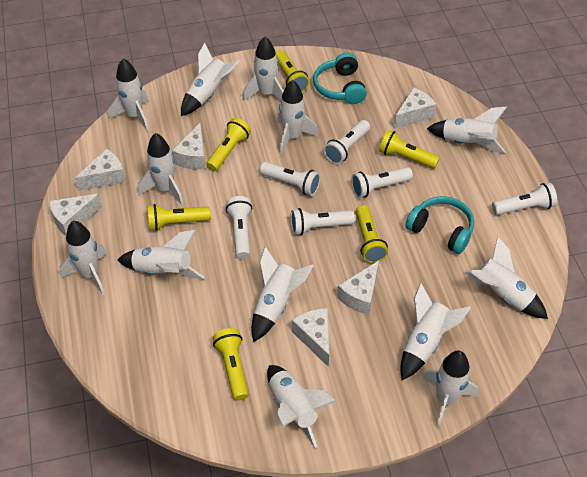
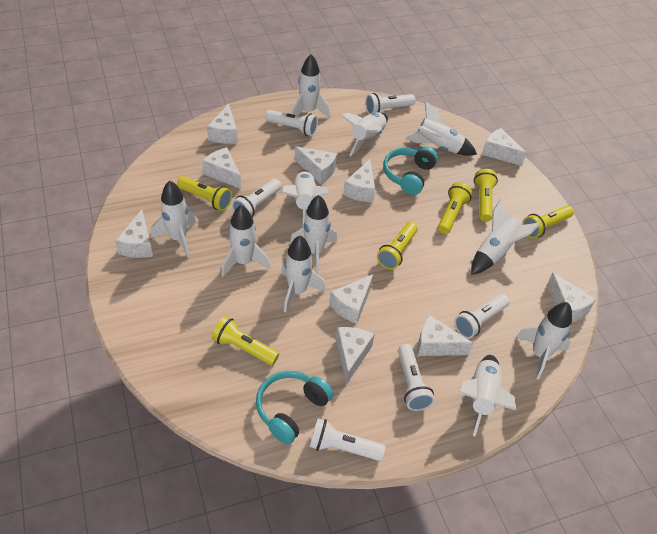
white cheese: [49,194,102,236] [75,149,126,191] [172,123,206,170] [292,308,329,367] [337,261,379,315] [394,87,437,129] = 6 -> [115,209,153,258] [202,147,241,189] [207,104,238,144] [295,146,337,184] [329,274,373,324] [336,327,375,384] [343,159,375,202] [417,315,473,356] [482,128,526,166] [547,273,596,322] = 10
white rocket: [59,221,107,295] [109,58,149,131] [118,230,205,279] [138,133,183,205] [181,43,239,116] [243,36,284,101] [251,247,314,342] [267,365,336,448] [277,80,319,155] [400,283,471,380] [422,351,478,429] [427,107,507,153] [464,237,548,319] = 13 -> [151,181,196,258] [222,205,271,277] [281,170,329,225] [281,235,326,312] [290,195,337,273] [292,54,330,118] [340,112,388,156] [405,101,477,156] [458,355,516,436] [471,199,541,275] [516,302,572,380] = 11

